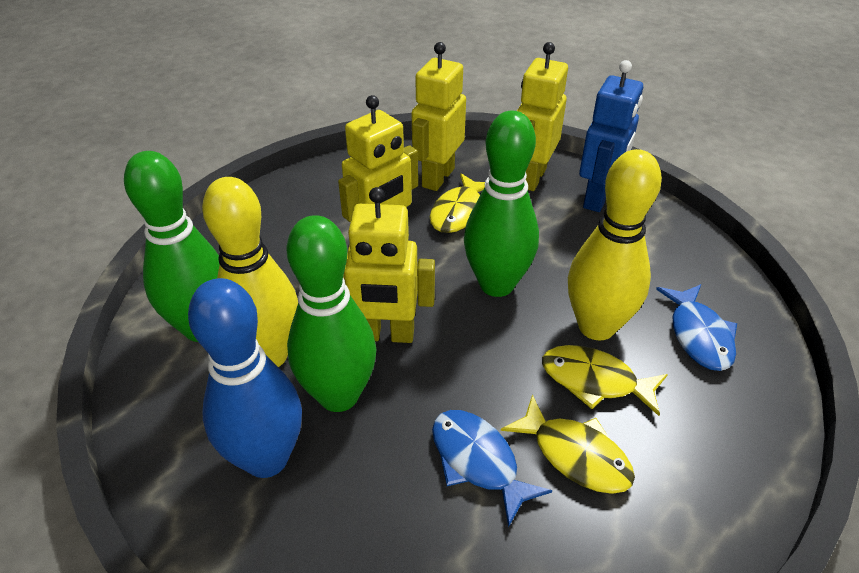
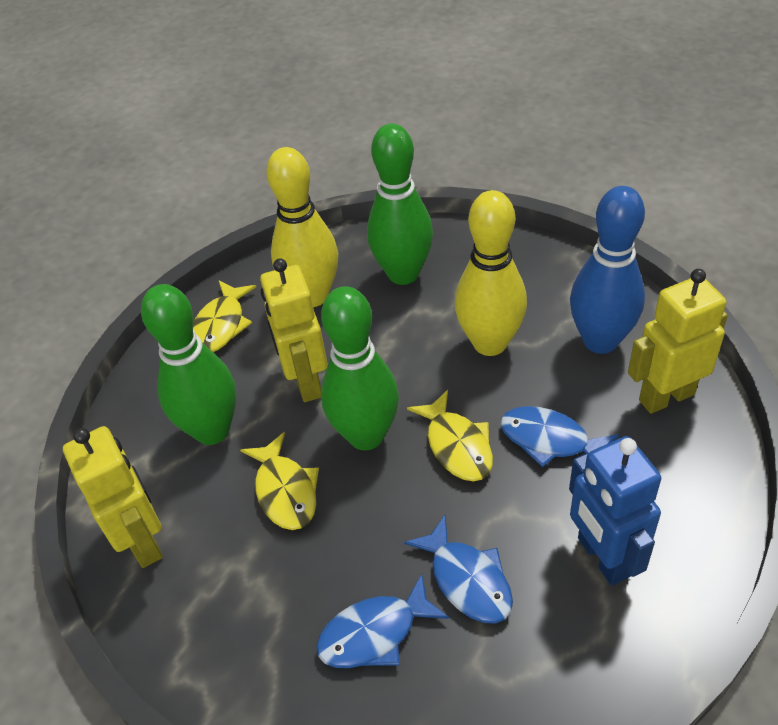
blue fish: [432,410,552,528] [656,284,737,371] = 2 -> [316,574,449,668] [404,515,513,623] [500,406,619,468] = 3
yellow robot: [338,95,418,222] [343,187,435,343] [412,42,466,191] [517,42,568,191] = 4 -> [63,426,163,568] [260,258,328,402] [628,269,728,414] = 3

